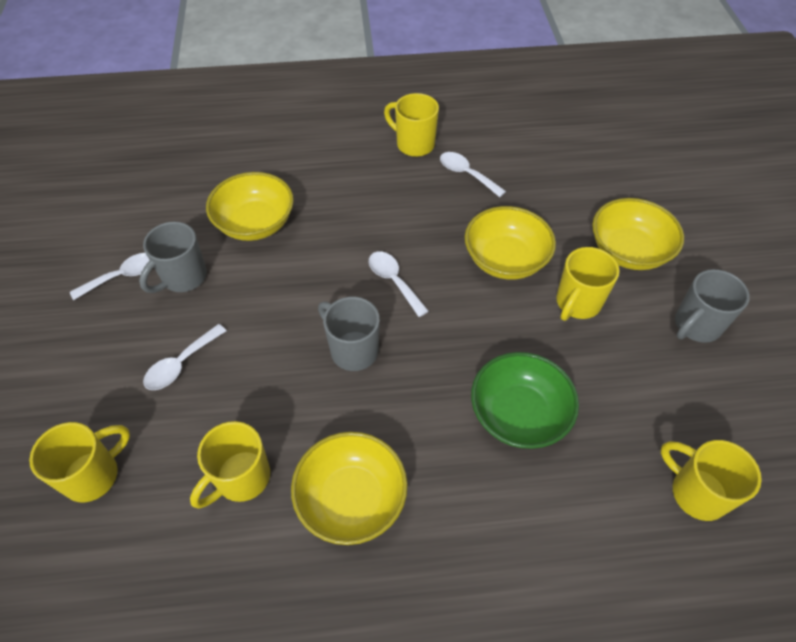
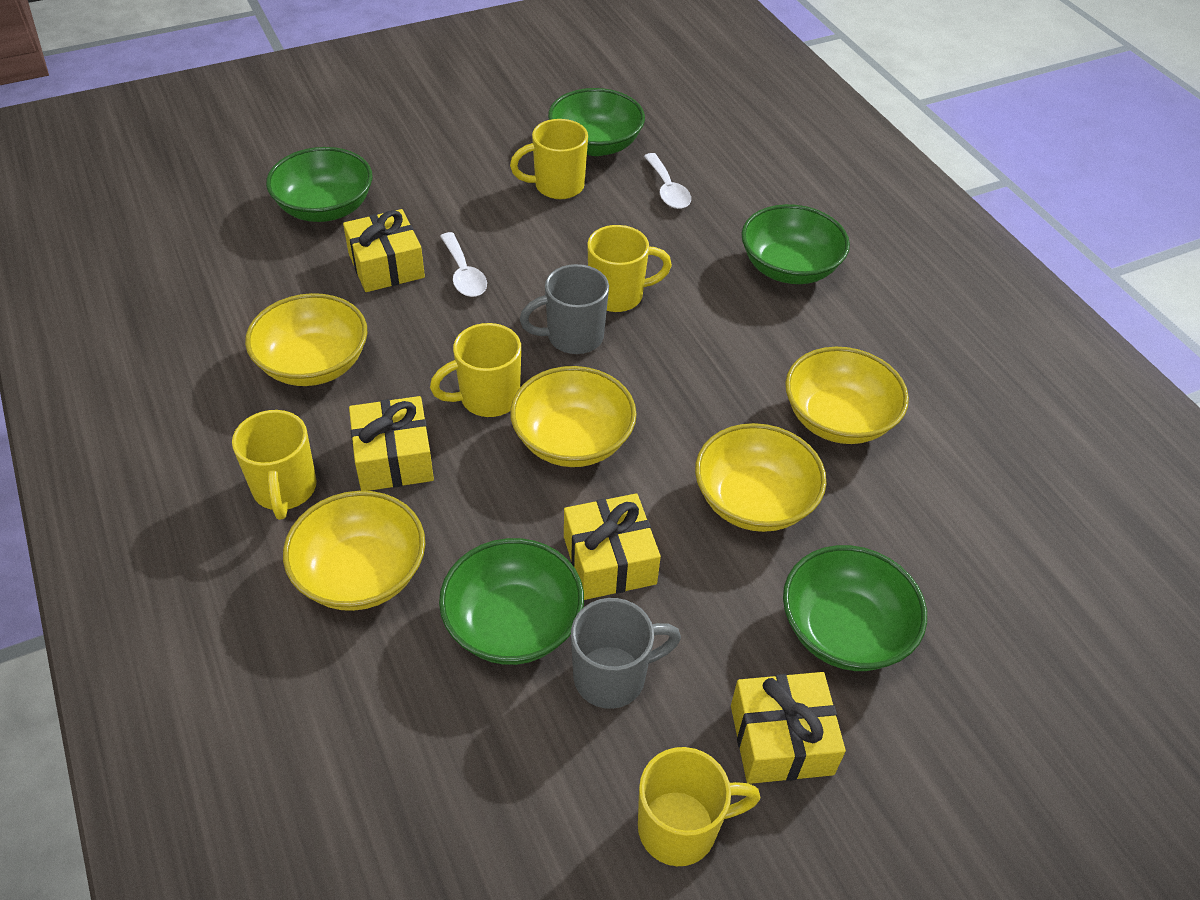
green bowl: [471,352,579,449] = 1 -> [266,147,372,222] [439,538,584,665] [548,88,645,156] [741,204,850,284] [783,545,927,671] = 5
grey mug: [139,222,207,293] [318,297,380,371] [675,269,750,343] = 3 -> [520,264,609,354] [571,598,681,709] = 2
white spoon: [70,253,150,300] [143,324,226,390] [369,251,429,317] [440,152,506,197] = 4 -> [440,232,487,297] [644,153,691,209] = 2
yellow bowl: [206,172,294,241] [291,432,408,545] [465,206,556,280] [592,198,684,270] = 4 -> [245,293,367,386] [283,491,425,611] [510,366,637,467] [695,423,826,532] [785,347,909,444] = 5
yellow gift: none = 0 -> [343,209,425,292] [349,396,434,491] [564,493,661,600] [731,672,846,784] = 4

